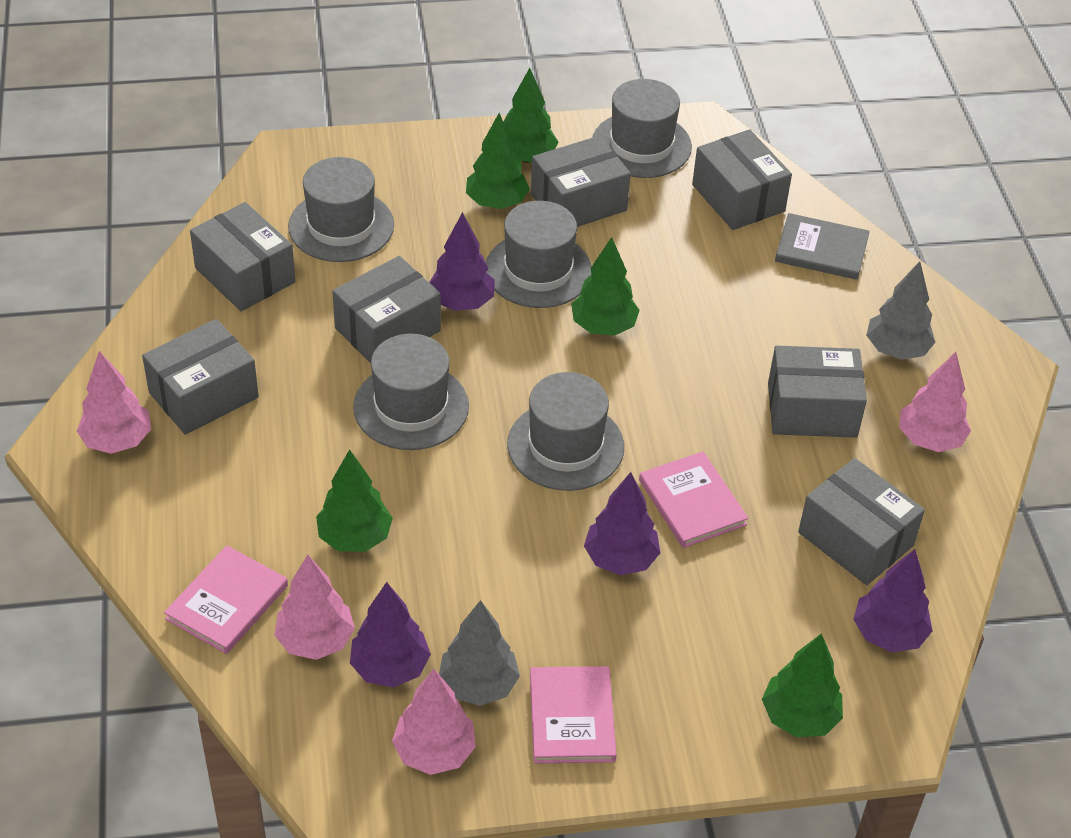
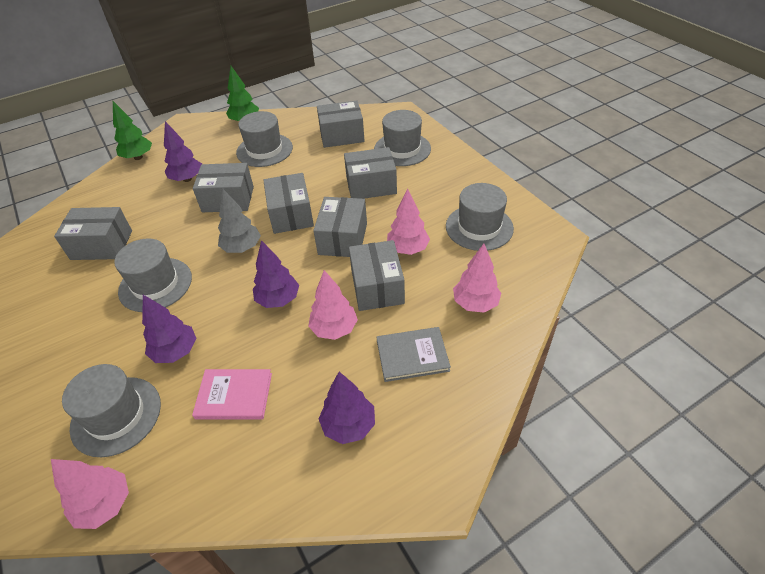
green tree: [316,449,393,552] [466,113,530,209] [503,68,558,163] [571,237,640,336] [762,633,843,737] = 5 -> [113,101,152,160] [226,66,259,121] = 2
grey tree: [439,600,520,706] [866,261,936,360] = 2 -> [218,189,261,253] = 1
pink book: [164,545,288,654] [530,666,617,764] [639,451,749,548] = 3 -> [192,369,272,420] = 1

